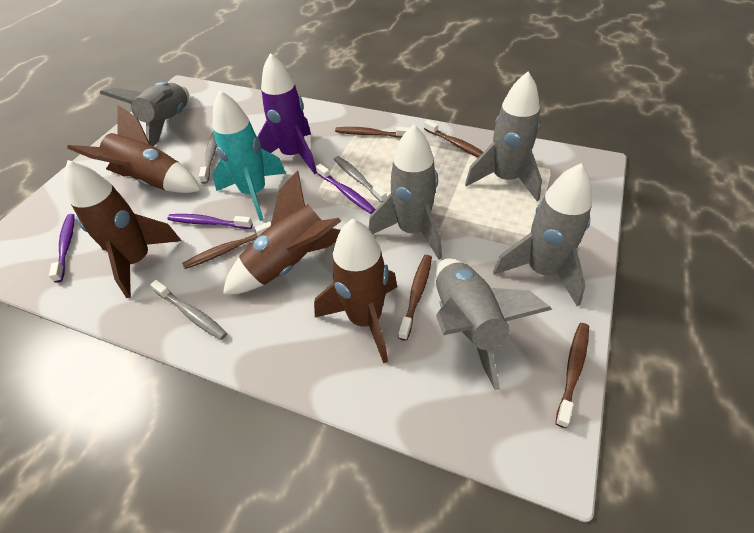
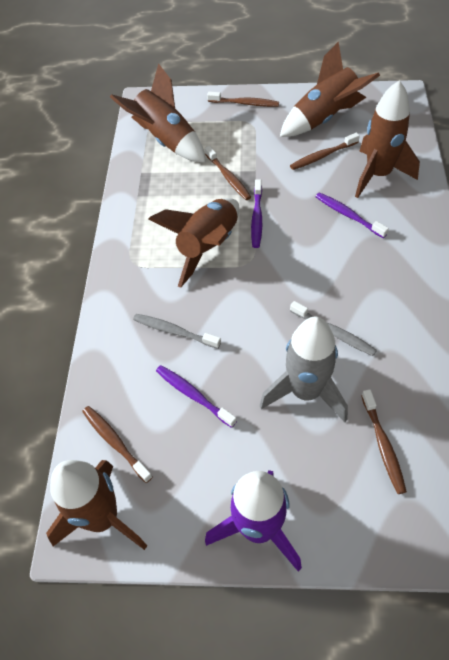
brown rocket: [64,160,181,298] [67,105,201,193] [223,170,341,295] [314,218,397,363] = 4 -> [46,460,147,550] [110,63,206,163] [149,198,240,288] [280,42,380,137] [355,80,420,198] = 5
grey rocket: [100,82,189,146] [368,124,442,260] [436,258,552,390] [465,72,542,201] [493,163,592,306] = 5 -> [260,316,348,422] = 1
grey toothbrush: [150,280,227,340] [199,132,217,184] [334,156,387,203] = 3 -> [133,314,221,349] [290,301,377,356] = 2
turquoise rocket: [212,90,286,221] = 1 -> none = 0

